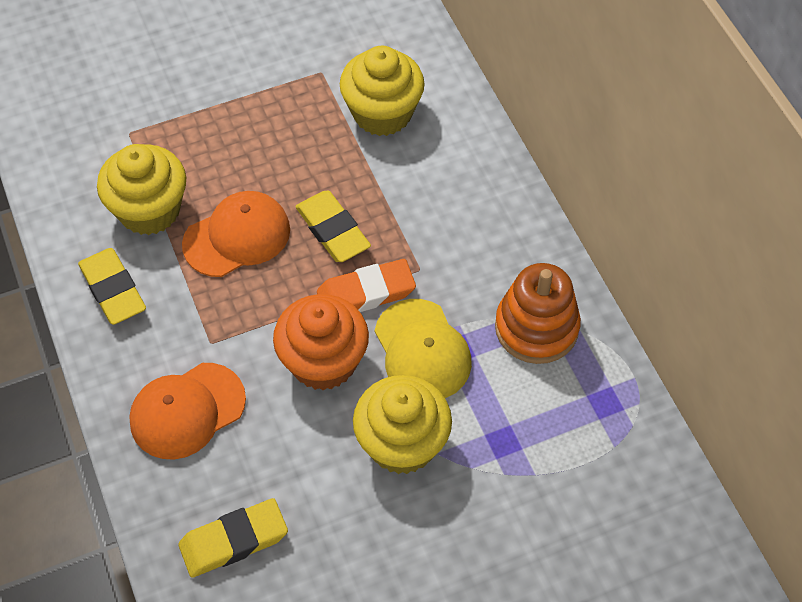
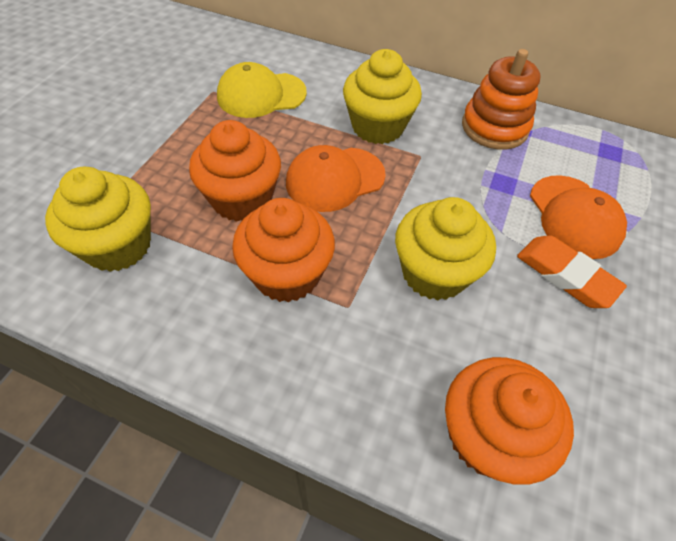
orange cupcake: [273,294,369,390] = 1 -> [189,120,281,222] [232,198,335,302] [445,357,574,485] = 3
yellow eraser: [78,248,146,325] [178,498,288,578] [295,191,371,262] = 3 -> none = 0

